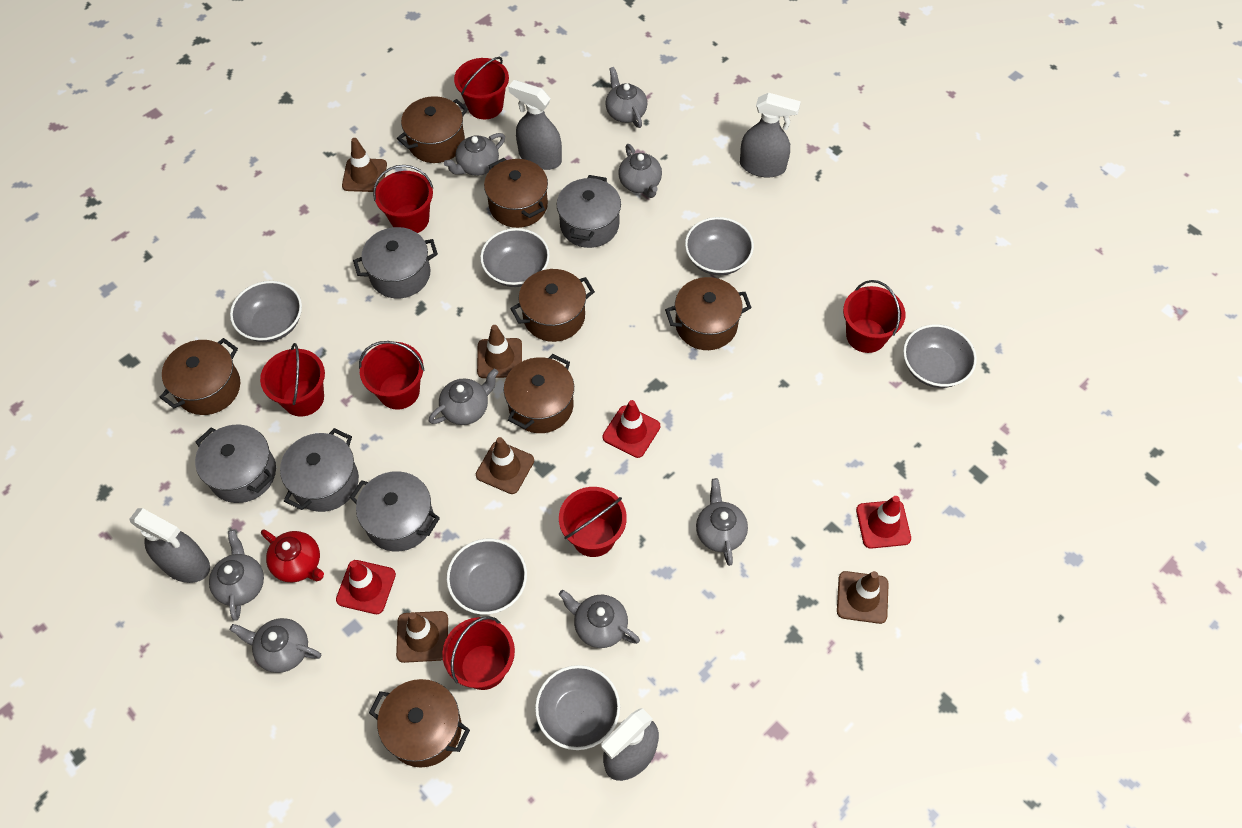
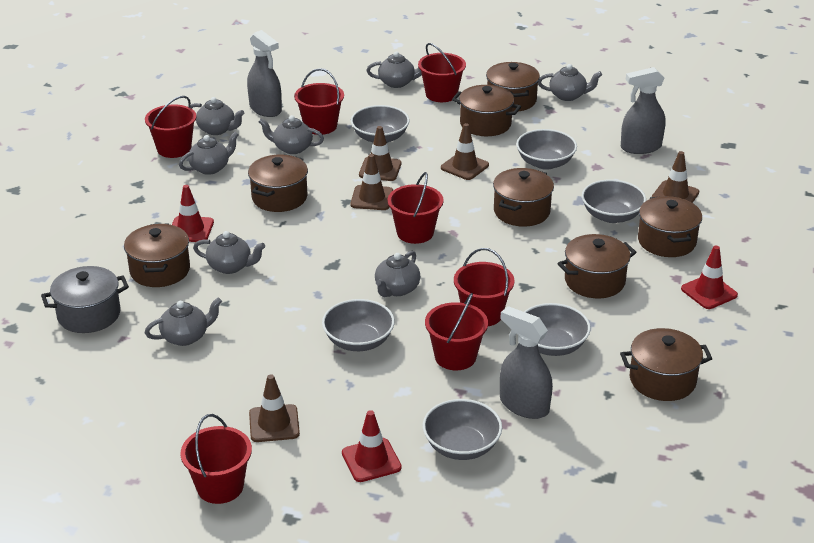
brown pot: [159,338,240,415] [369,679,470,767] [397,96,468,163] [484,158,548,228] [504,354,574,433] [510,269,595,342] [665,277,752,350] = 7 -> [124,223,190,287] [248,154,308,212] [452,85,521,136] [486,62,540,112] [493,168,554,227] [558,234,637,298] [620,328,712,401] [638,196,702,257] = 8
grey pot: [195,425,276,503] [280,428,359,512] [350,471,440,552] [353,227,438,299] [557,175,621,248] = 5 -> [41,266,129,333] = 1
grey spray bottle: [130,508,210,583] [508,80,562,170] [601,708,659,781] [740,92,801,178] = 4 -> [247,30,282,117] [500,306,553,419] [621,67,666,154] = 3
red teapot: [261,529,324,582] = 1 -> none = 0

